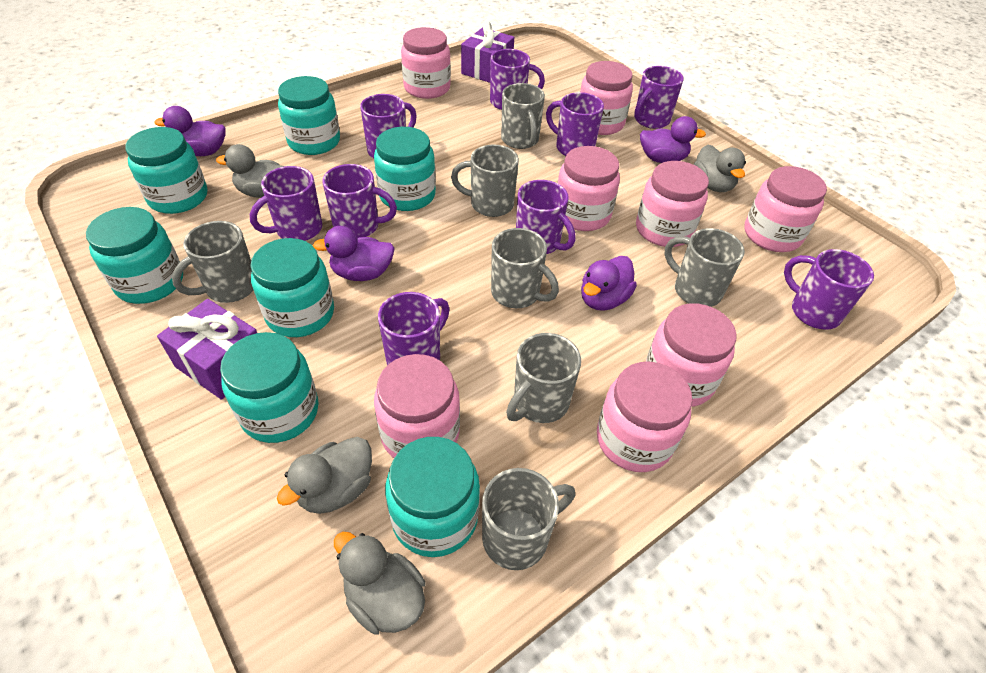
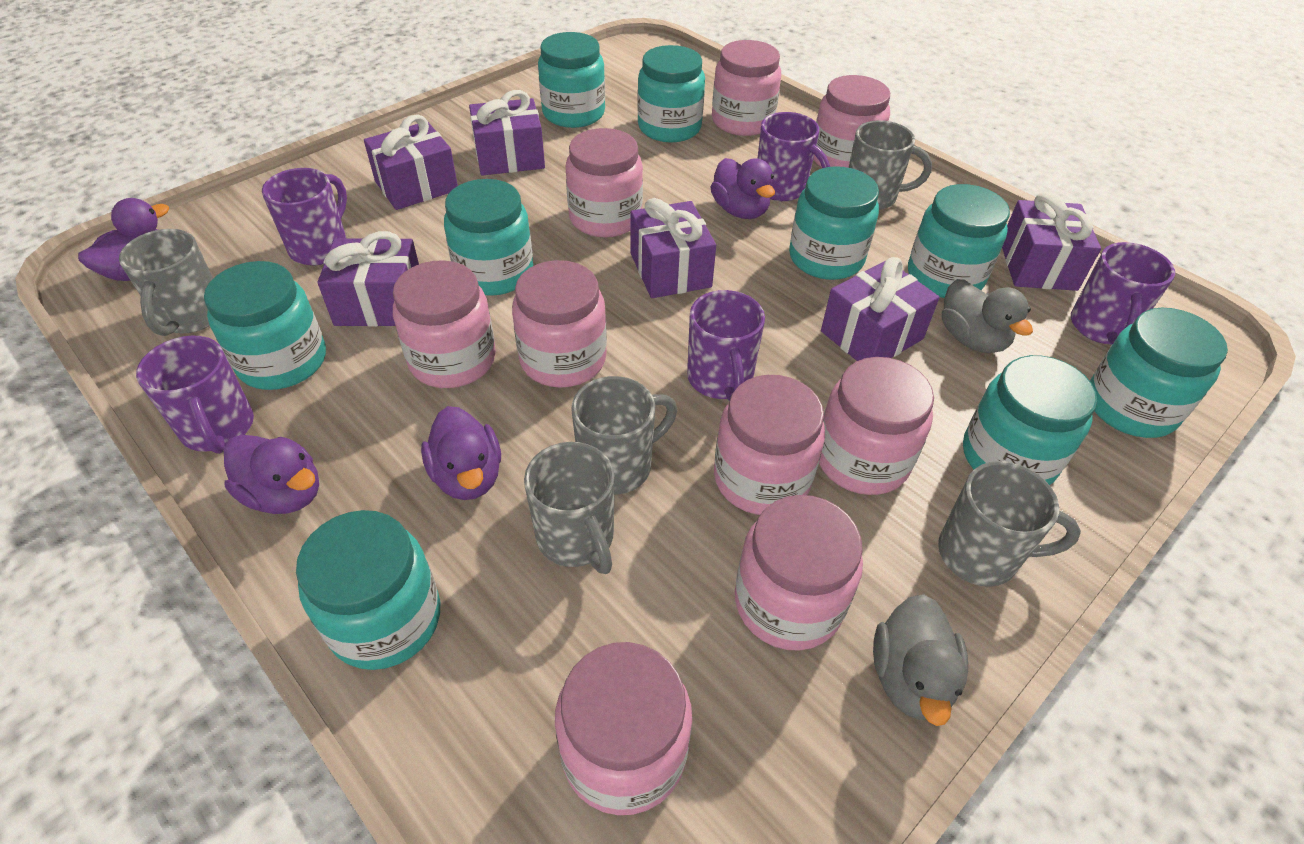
grey duck: [216,144,285,198] [277,437,372,514] [334,532,425,635] [693,145,746,192] = 4 -> [873,594,968,726] [942,279,1033,353] = 2
grey mug: [172,221,253,303] [451,145,519,217] [482,468,575,570] [491,228,559,308] [501,83,545,149] [506,333,581,423] [665,228,745,307] = 7 -> [119,229,213,336] [524,442,615,574] [571,376,677,495] [849,120,932,210] [938,461,1081,587] = 5
pink jar: [374,354,460,458] [401,27,451,99] [558,146,620,231] [580,61,633,135] [597,361,692,472] [636,161,709,247] [645,303,736,407] [744,166,827,252] = 8 -> [393,260,496,388] [512,260,607,388] [555,642,692,815] [565,128,643,237] [712,40,781,136] [714,375,825,515] [735,495,863,651] [813,75,890,168] [819,357,934,495] = 9
purple gift: [157,299,257,400] [461,21,514,83] = 2 -> [317,231,419,327] [364,114,458,210] [469,90,545,176] [631,198,716,298] [821,257,939,361] [1002,192,1101,291] = 6
purple mug: [250,166,322,241] [322,164,397,238] [360,94,417,158] [378,292,450,365] [490,49,545,110] [516,180,576,254] [546,92,604,156] [634,66,684,129] [784,249,874,330] = 9 -> [136,336,254,454] [262,168,347,265] [687,290,765,401] [757,112,830,201] [1071,242,1175,344] = 5
turquoise jar: [86,207,183,304] [125,127,207,214] [220,332,319,443] [250,238,334,337] [278,76,340,155] [374,127,436,211] [385,437,480,557] = 7 -> [204,261,326,390] [296,510,440,670] [444,179,533,296] [538,32,605,128] [637,45,705,142] [789,166,879,280] [908,184,1010,298] [963,355,1097,485] [1090,308,1228,438] = 9

